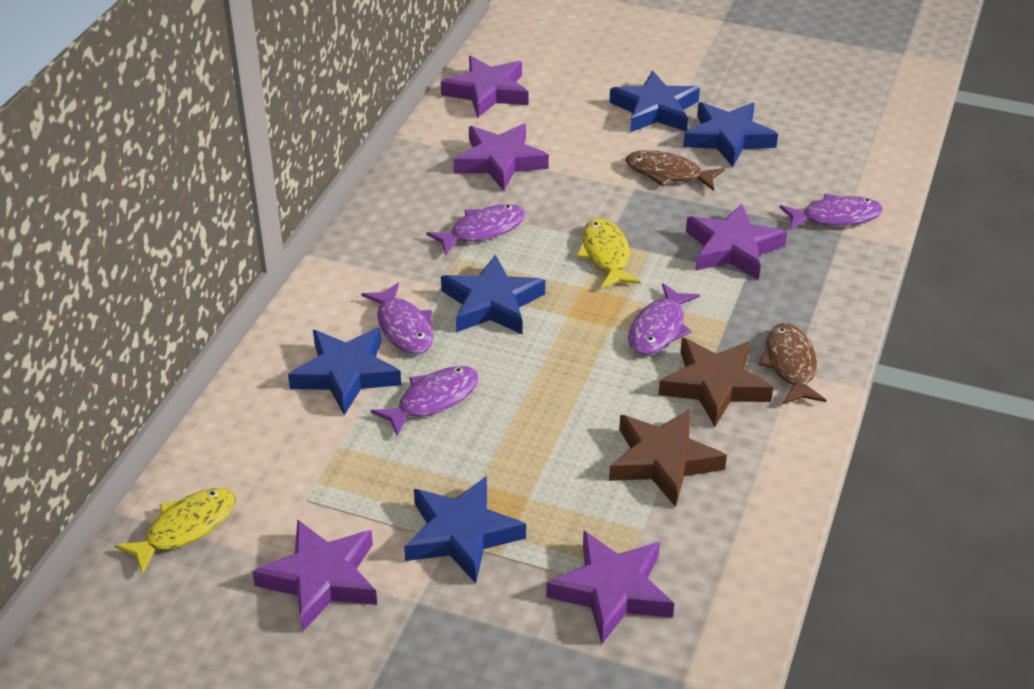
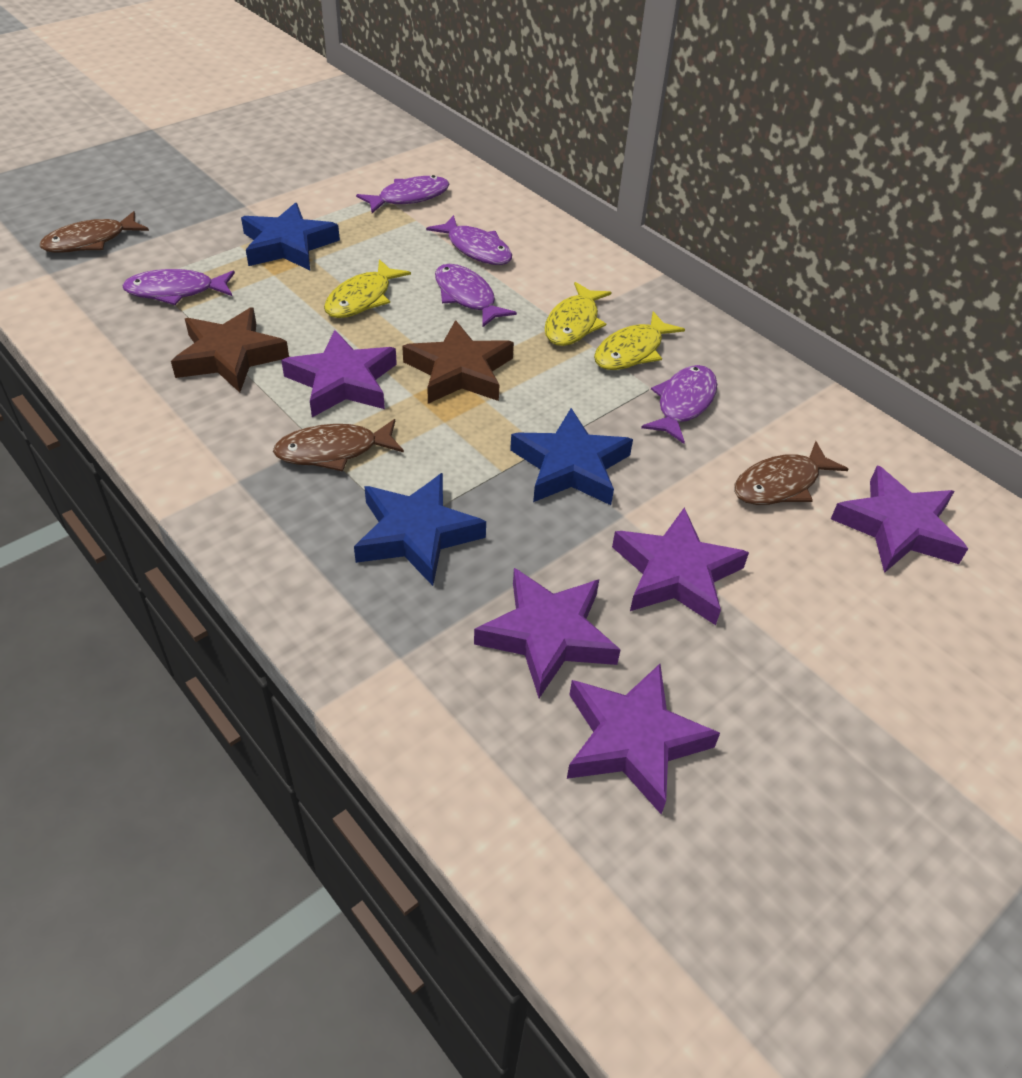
blue star: [288,328,401,415] [404,476,526,583] [441,255,545,334] [609,71,700,132] [683,102,778,167] = 5 -> [241,202,340,270] [354,473,486,586] [510,408,633,505] = 3
brown fish: [625,150,724,191] [758,323,826,404] = 2 -> [40,211,149,253] [273,419,404,471] [734,441,848,505] = 3
yellow fish: [115,488,236,575] [577,218,640,288] = 2 -> [324,259,411,318] [545,282,612,346] [594,311,685,370] = 3

